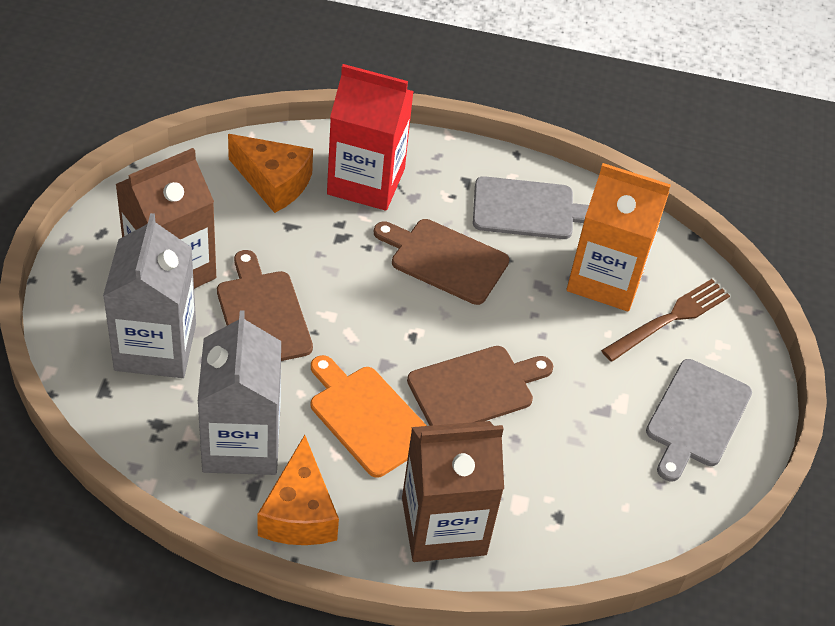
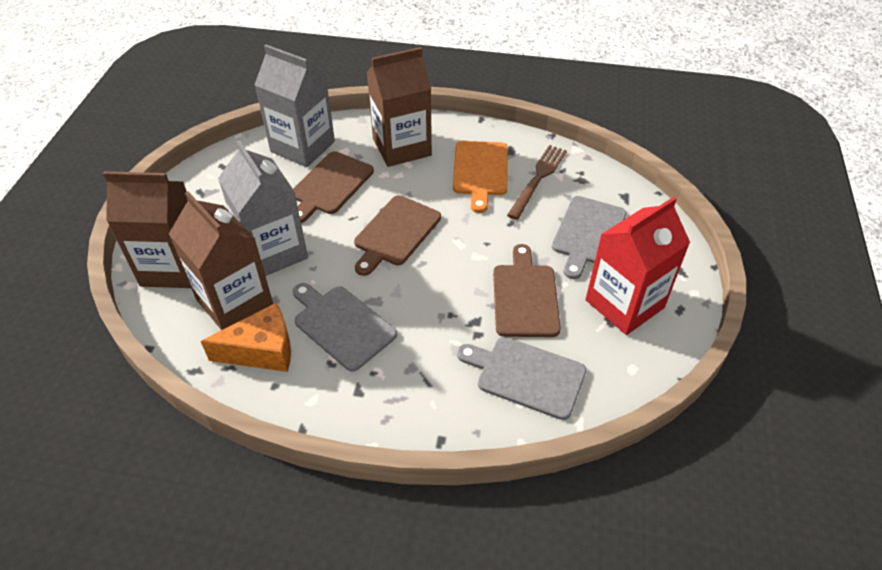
brown carton: [115,148,216,289] [402,421,504,562] = 2 -> [103,171,191,288] [169,192,273,330] [367,47,432,167] = 3
grey cutting board: [473,176,589,239] [646,359,752,481] = 2 -> [293,283,397,372] [457,337,586,420] [552,196,626,279] = 3
orange carton: [567,163,671,311] = 1 -> none = 0
orange cheese: [228,134,313,213] [258,435,339,545] = 2 -> [201,303,291,372] = 1

